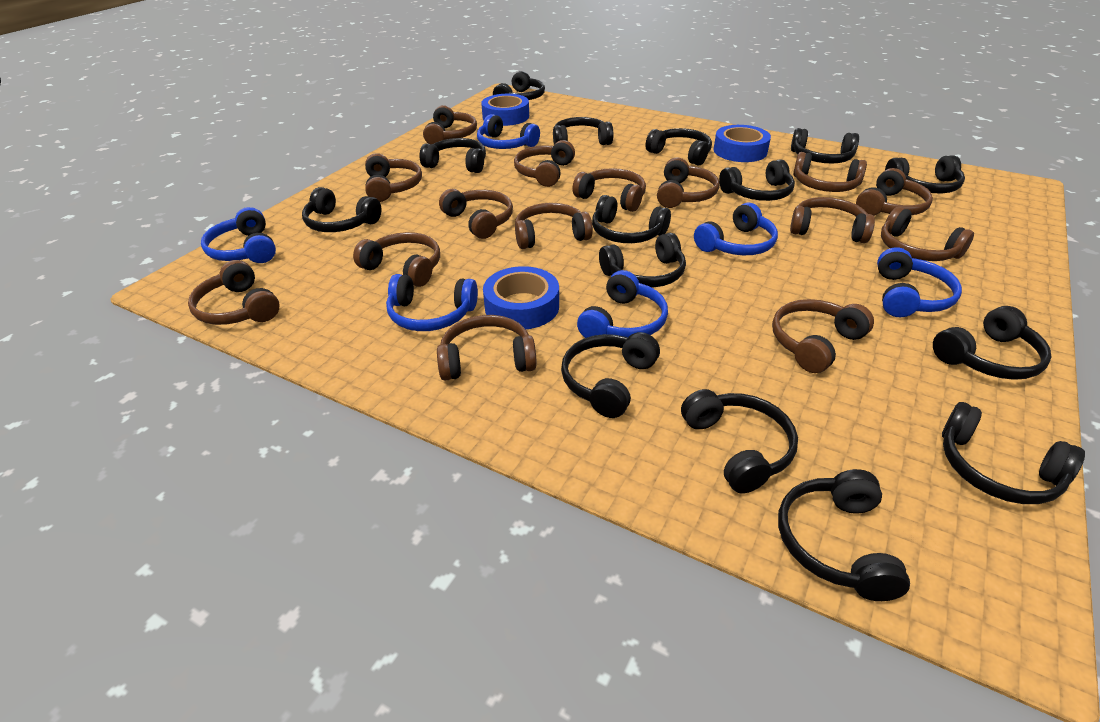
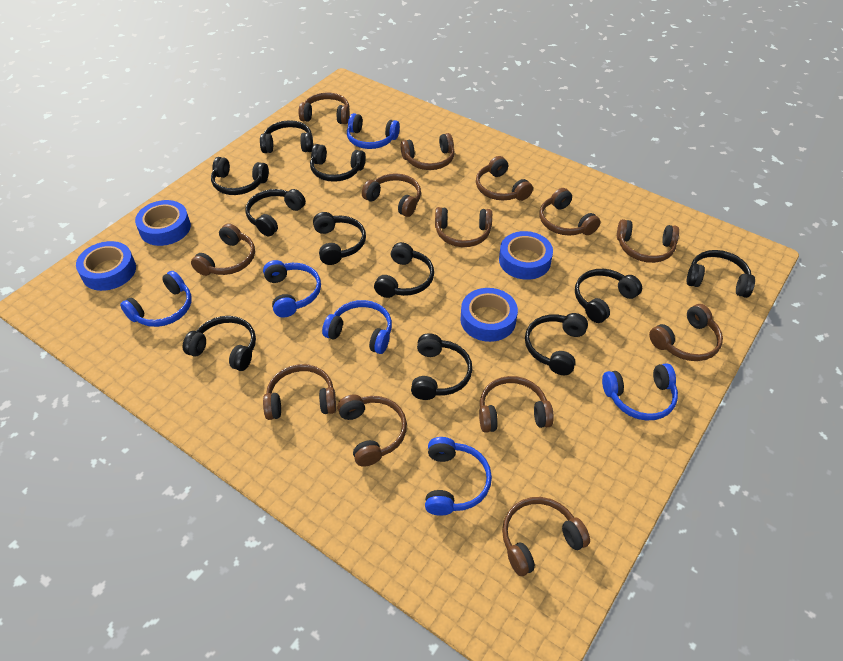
black headphones: [302,187,381,232] [420,138,486,173] [493,71,545,100] [553,117,614,145] [561,332,660,418] [592,195,671,243] [599,233,686,287] [646,128,712,166] [681,389,798,493] [719,159,795,201] [778,469,910,601] [791,128,859,163] [885,155,965,193] [933,306,1051,380] [942,402,1085,504] = 15 -> [183,316,256,371] [211,157,269,195] [245,189,306,236] [260,120,313,153] [310,144,366,182] [313,212,366,265] [374,242,434,298] [411,333,472,400] [525,313,588,375] [575,269,642,323] [686,250,755,298] = 11
blue tape: [481,94,529,126] [483,266,559,329] [714,125,771,162] = 3 -> [76,241,136,291] [135,200,191,246] [460,288,518,342] [499,231,553,280] = 4
brown headphones: [188,260,279,325] [353,232,440,287] [365,153,422,202] [423,105,477,144] [437,315,537,381] [439,189,513,239] [514,140,575,187] [515,203,593,249] [572,168,646,212] [657,158,719,208] [772,299,874,373] [790,197,875,243] [793,152,867,192] [856,168,933,216] [881,207,974,261] = 15 -> [191,223,255,276] [263,364,336,420] [299,93,350,124] [337,394,407,467] [362,173,421,217] [401,133,455,170] [435,207,492,247] [476,156,533,201] [479,376,554,433] [502,497,590,576] [540,188,600,236] [617,219,679,263] [649,304,723,361] = 13

